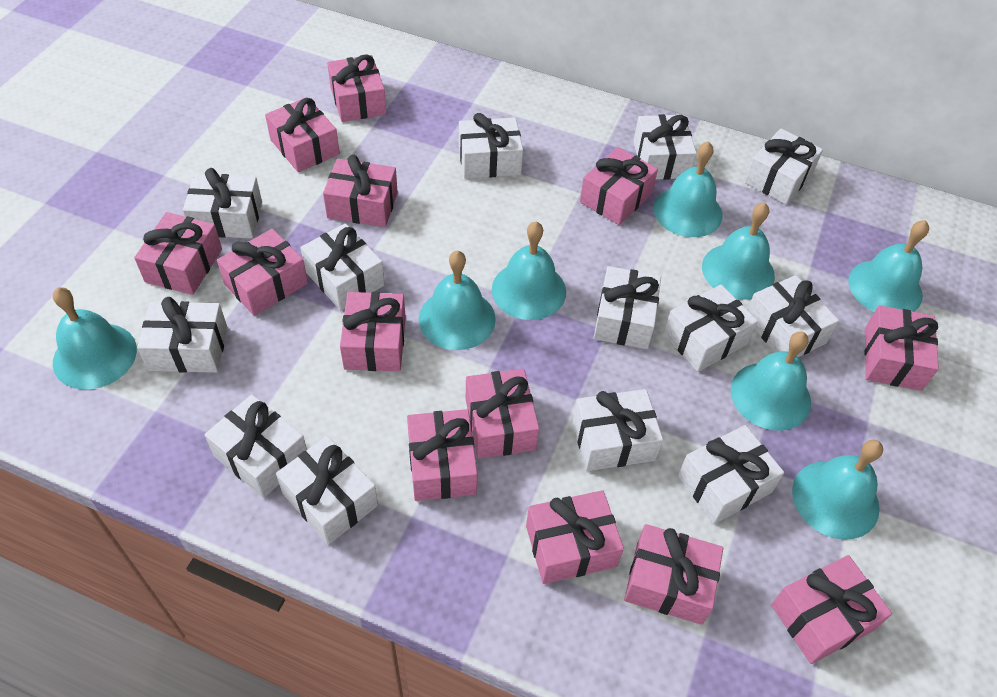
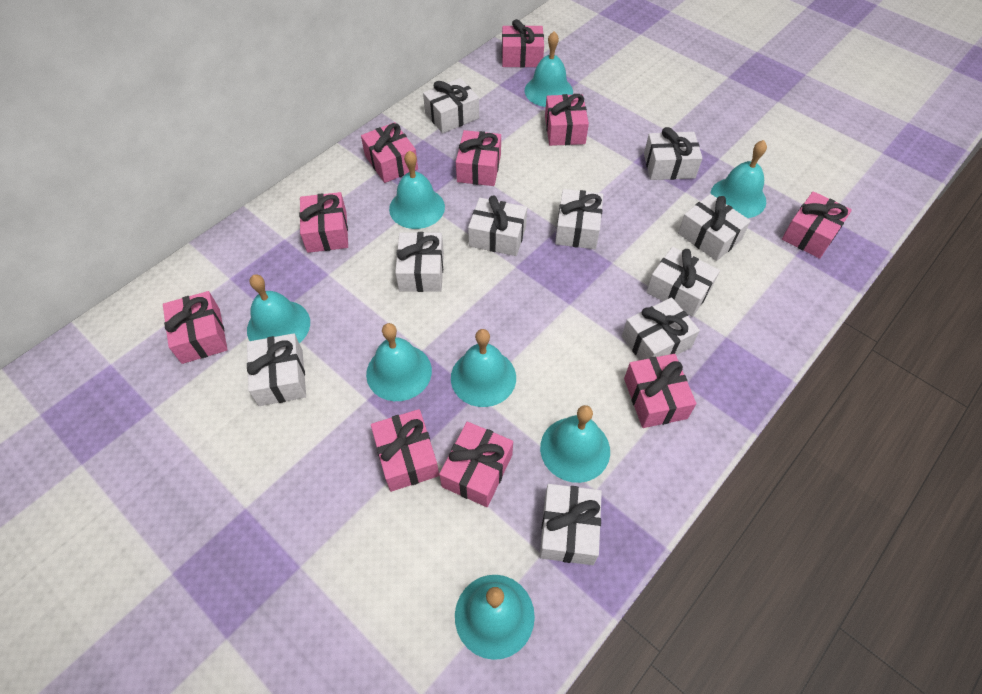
pink gift: [134,212,222,295] [217,229,308,316] [265,97,340,172] [323,155,398,227] [327,55,386,122] [340,292,406,371] [407,409,478,501] [466,369,539,459] [526,490,624,584] [580,147,658,225] [624,524,723,625] [771,555,892,664] [864,305,939,391] = 13 -> [163,291,228,364] [299,192,348,253] [361,122,418,183] [371,409,439,492] [439,422,513,507] [456,130,501,186] [502,19,544,67] [545,94,589,146] [624,354,696,428] [782,191,852,259] = 10
white gift: [137,297,228,373] [183,168,262,238] [204,395,307,498] [276,436,378,545] [300,223,385,311] [459,113,523,179] [572,389,663,471] [594,266,661,349] [633,114,697,180] [663,285,758,372] [678,425,784,524] [745,129,823,204] [747,275,839,357] = 13 -> [247,333,306,406] [395,232,444,292] [423,78,479,133] [468,195,527,256] [540,484,602,565] [555,189,603,249] [622,297,700,360] [644,127,703,180] [646,247,720,317] [678,194,751,261] = 10

